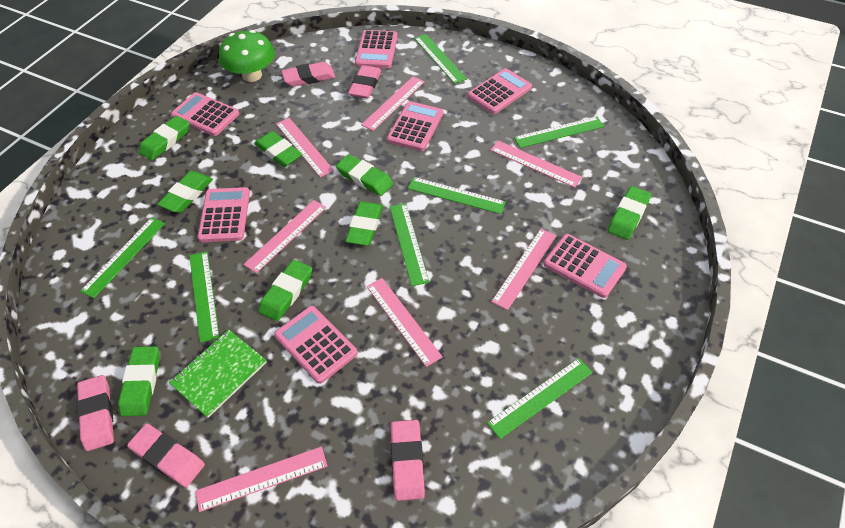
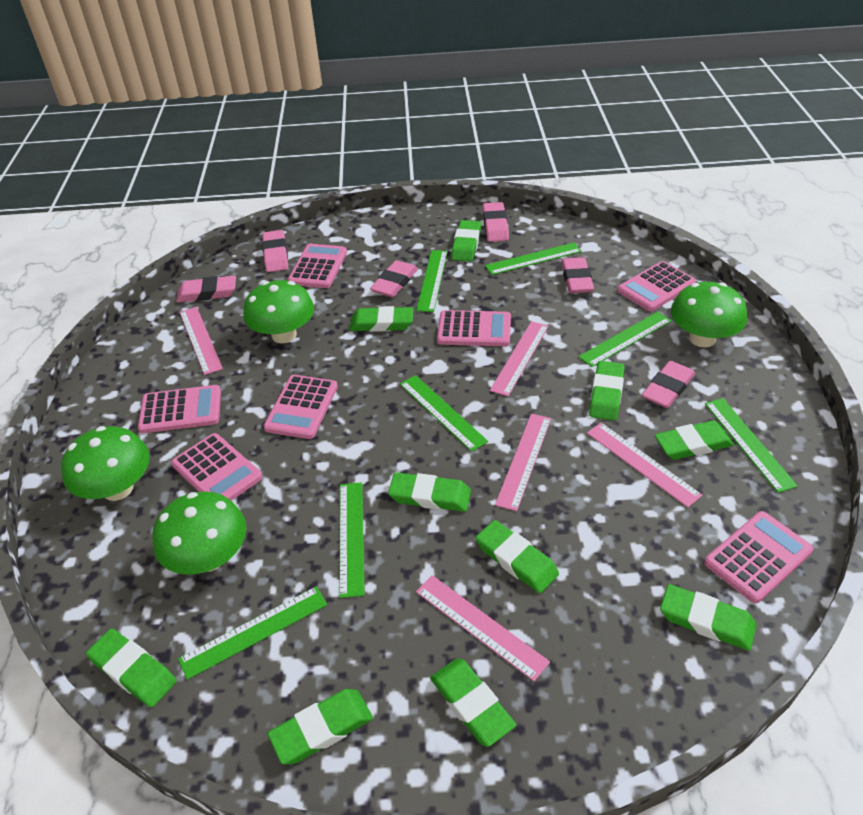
green eraser: [118,346,160,416] [139,116,190,161] [157,171,213,213] [254,131,302,167] [259,260,312,321] [336,154,393,196] [345,201,383,246] [608,186,651,240] = 8 -> [86,629,177,708] [268,689,373,764] [350,306,413,332] [388,472,471,512] [430,658,516,747] [451,220,481,262] [476,520,559,593] [589,361,625,421] [655,421,734,460] [660,584,757,651] = 10
green mushroom: [219,30,275,82] = 1 -> [61,426,150,501] [152,491,247,575] [243,280,314,343] [671,282,747,347] = 4
green notebook: [169,330,267,418] = 1 -> none = 0
pink eraser: [77,375,114,451] [127,424,205,487] [282,62,335,87] [348,65,381,98] [391,420,425,501] = 5 -> [176,276,236,302] [262,230,288,272] [370,260,418,297] [483,202,509,242] [561,257,594,293] [642,361,695,408] = 6
pink ruler: [195,446,327,512] [244,200,326,273] [276,118,334,177] [361,76,425,131] [367,278,443,367] [491,141,582,188] [491,229,557,310] = 7 -> [180,307,223,375] [416,575,550,681] [490,321,549,396] [495,414,551,511] [587,423,702,507] = 5

